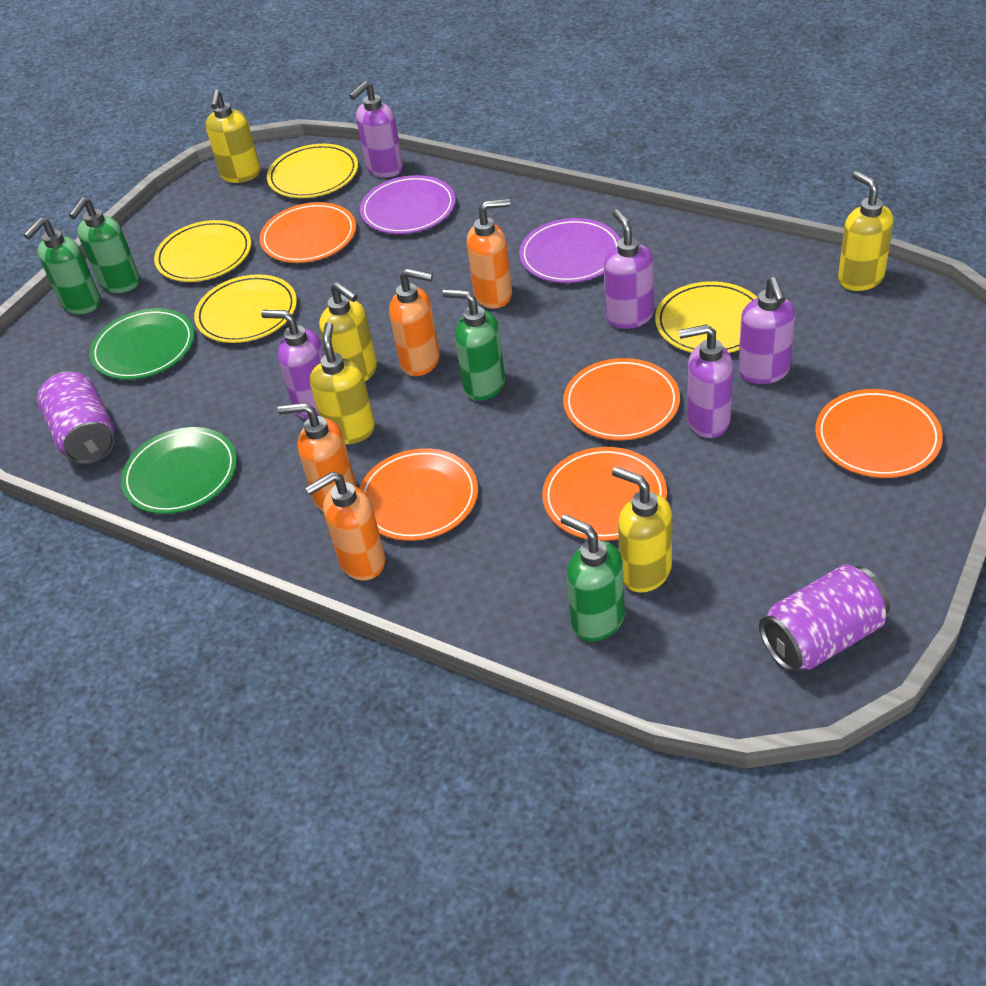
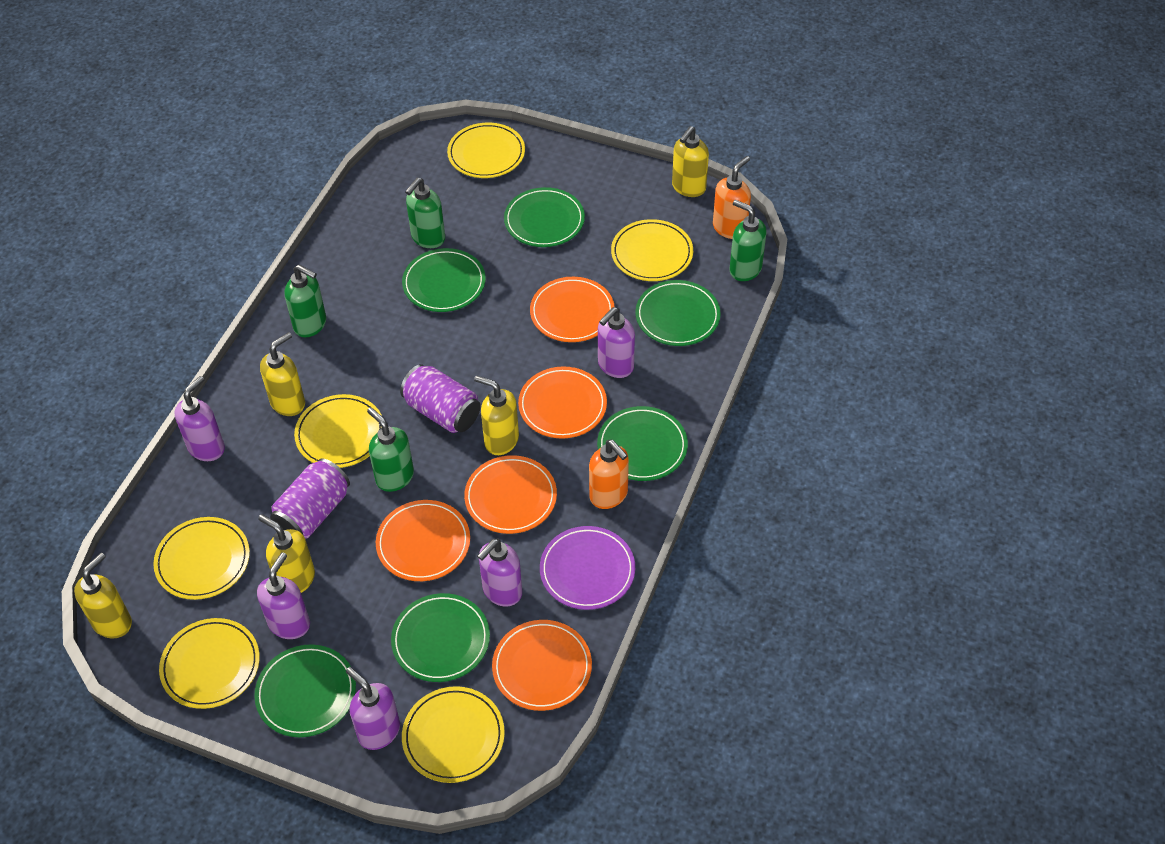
green plate: [90,308,194,380] [121,427,237,514] = 2 -> [254,644,356,737] [391,593,490,682] [402,248,486,312] [504,187,585,247] [597,406,688,481] [635,280,721,346] = 6
orange soap dispenser: [278,402,356,511] [305,472,385,581] [389,268,440,376] [467,199,512,309] = 4 -> [589,440,629,509] [713,156,751,239] = 2
purple plate: [360,175,456,234] [519,218,620,283] = 2 -> [540,526,635,610] = 1
yellow plate: [154,220,251,282] [194,274,297,343] [267,144,358,198] [655,281,758,353] = 4 -> [153,517,250,600] [159,618,260,709] [294,394,382,468] [402,686,505,783] [447,123,525,178] [611,219,693,281] = 6

